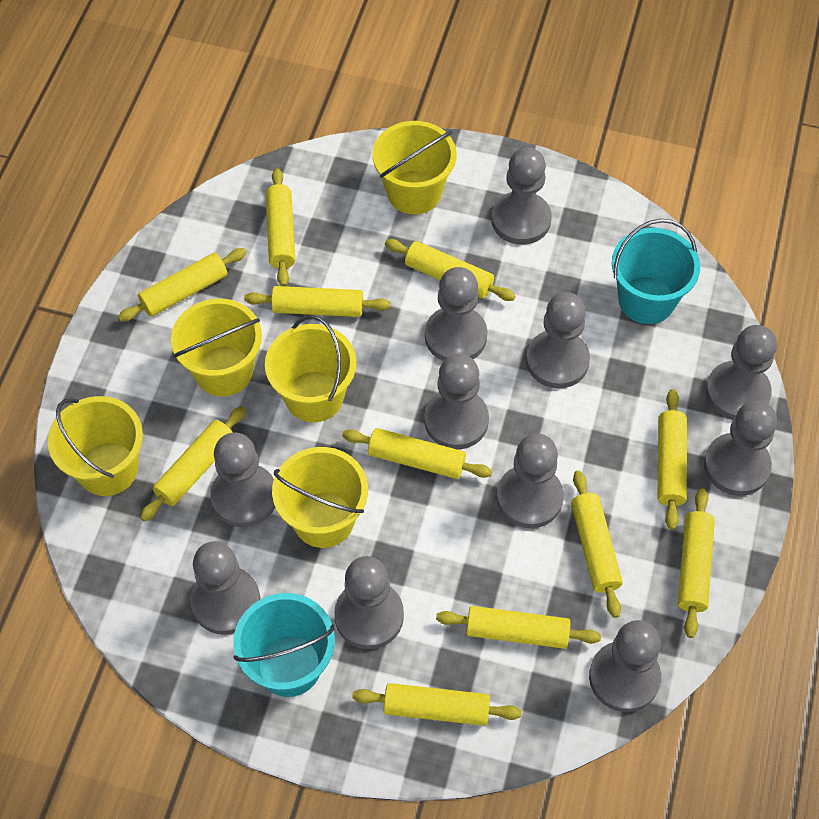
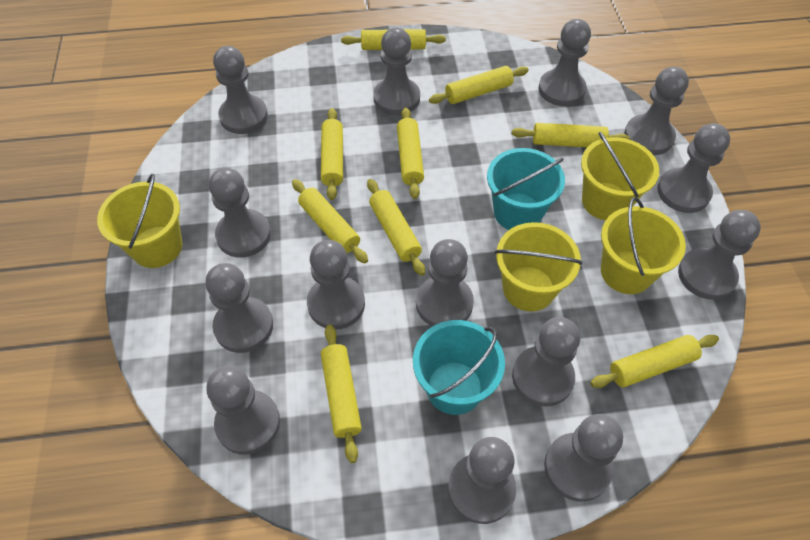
grey pawn: [191,541,260,635] [210,432,275,527] [334,556,404,649] [424,354,489,449] [425,267,487,361] [491,147,552,245] [496,433,564,528] [526,292,590,388] [589,620,661,712] [704,401,777,496] [706,325,777,420] = 11 -> [205,263,273,353] [206,366,280,455] [209,168,271,258] [213,46,268,134] [307,240,365,330] [373,28,420,115] [416,239,474,326] [448,437,516,524] [512,317,580,406] [539,19,591,106] [544,414,623,502] [624,67,689,155] [657,123,730,213] [678,210,761,300] = 14
yellow bucket: [48,396,143,496] [171,299,262,396] [265,315,356,422] [272,447,368,548] [372,121,457,214] = 5 -> [97,174,182,268] [495,222,583,311] [581,132,659,220] [601,197,686,294] = 4
yellow rolling pin: [118,248,246,322] [140,406,246,522] [244,286,391,317] [266,168,295,286] [342,428,492,479] [352,683,522,726] [385,239,515,301] [436,606,601,649] [571,470,623,618] [657,389,687,530] [678,488,715,638] = 11 -> [292,179,368,264] [321,108,343,200] [321,324,362,463] [341,29,446,50] [367,179,425,276] [397,107,424,199] [429,66,529,104] [512,123,630,147] [590,335,719,388] = 9

